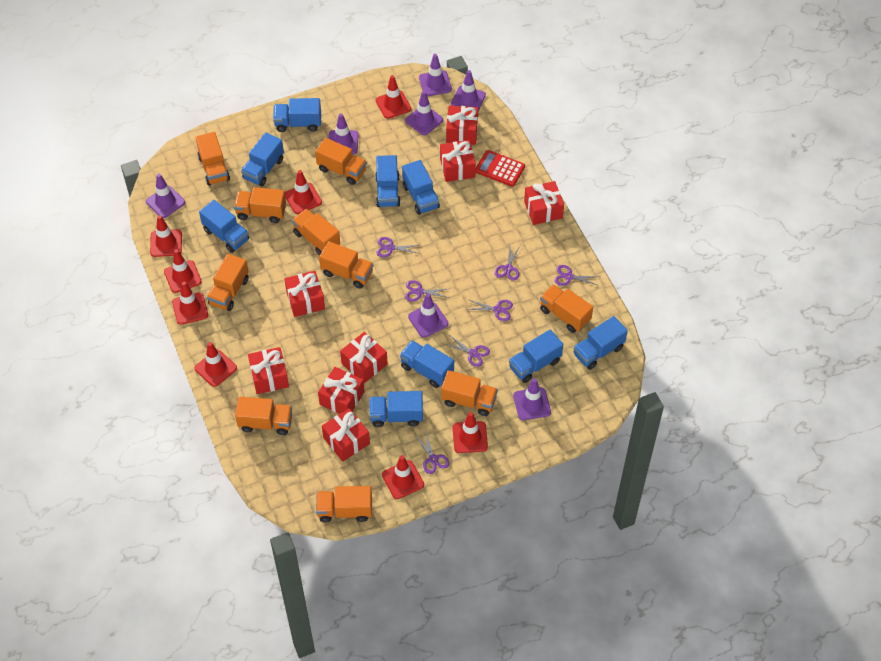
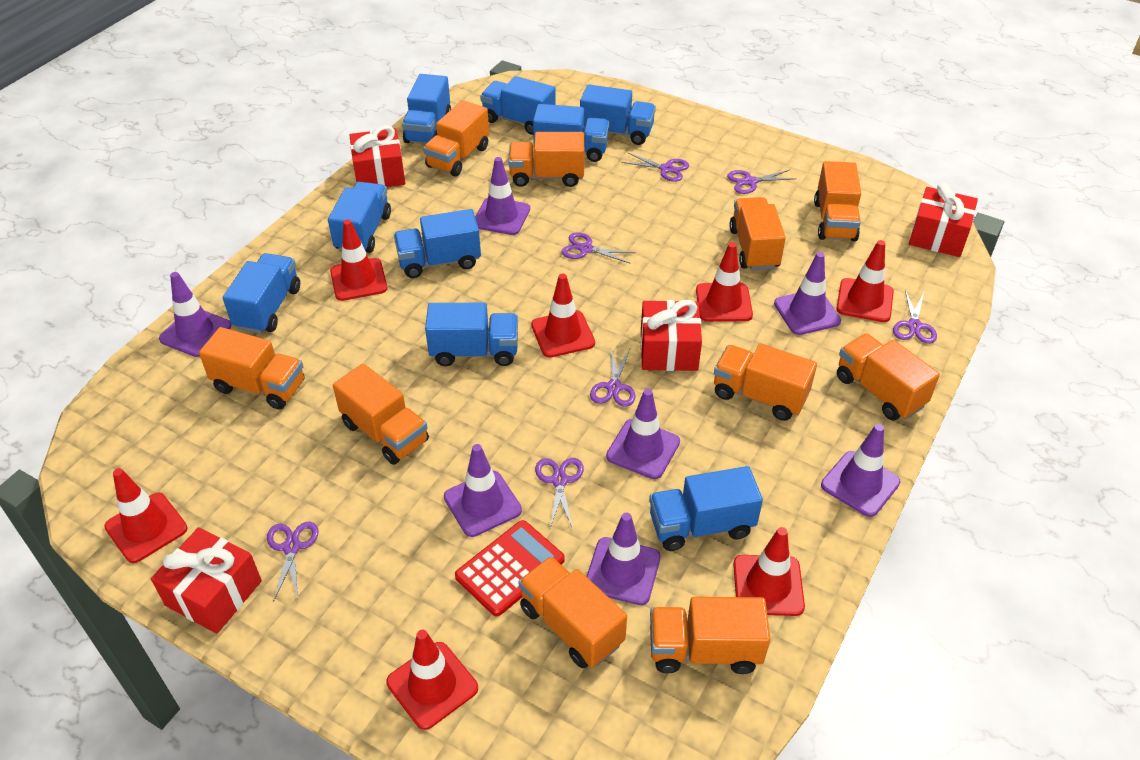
red gift: [248,347,289,394] [284,271,325,317] [318,367,365,414] [322,408,370,462] [340,332,388,383] [440,140,476,182] [446,106,478,145] [524,181,564,225] = 8 -> [151,527,262,634] [349,125,405,187] [641,300,702,371] [909,183,978,257] = 4
red traffic cone: [150,215,182,257] [164,249,202,293] [172,282,208,325] [195,342,237,387] [285,170,322,214] [376,75,411,119] [382,455,424,499] [453,412,488,453] = 8 -> [104,468,188,563] [330,220,387,301] [386,630,478,730] [531,273,595,358] [696,242,753,322] [733,527,805,616] [836,240,894,322] = 7

